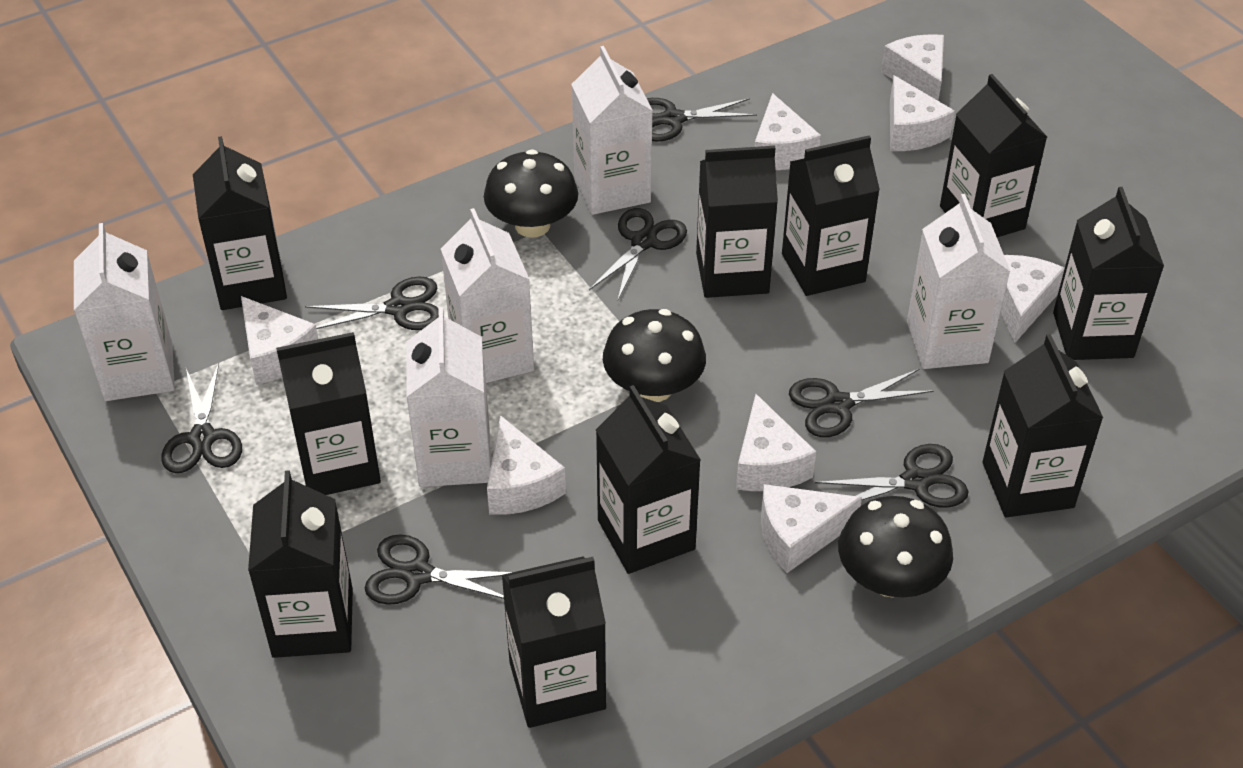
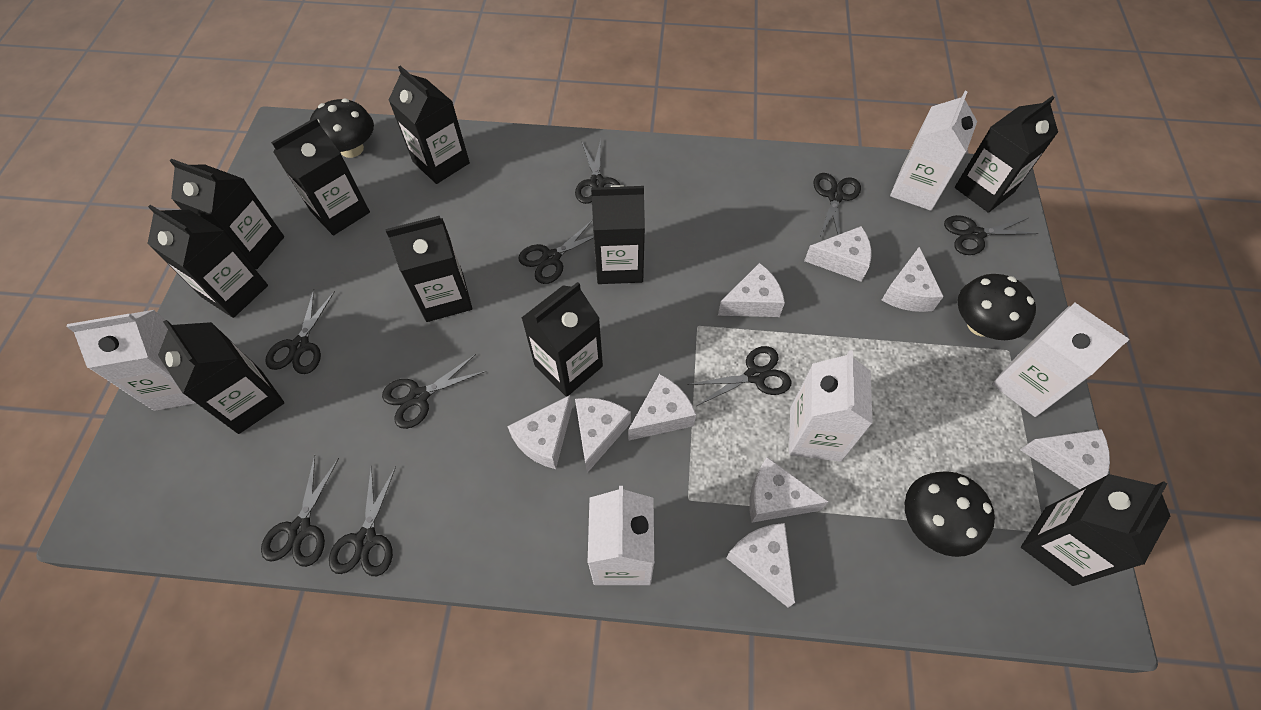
black scissors: [161,363,242,473] [305,276,439,330] [365,534,512,605] [589,208,687,300] [647,98,757,142] [789,369,934,437] [815,444,969,508] = 7 -> [261,455,339,567] [265,289,335,374] [329,465,396,576] [382,354,486,429] [518,220,594,284] [575,139,620,204] [687,346,791,406] [813,173,861,238] [944,215,1039,255] = 9
white cheese: [241,296,318,385] [487,415,566,515] [736,394,816,491] [754,93,821,170] [761,484,862,573] [881,34,944,101] [890,75,955,151] [1000,255,1065,343] = 8 -> [507,395,572,469] [575,398,631,473] [628,374,696,441] [718,263,785,317] [726,523,795,608] [750,457,828,523] [804,226,871,282] [881,247,944,312] [1020,429,1110,489] = 9

